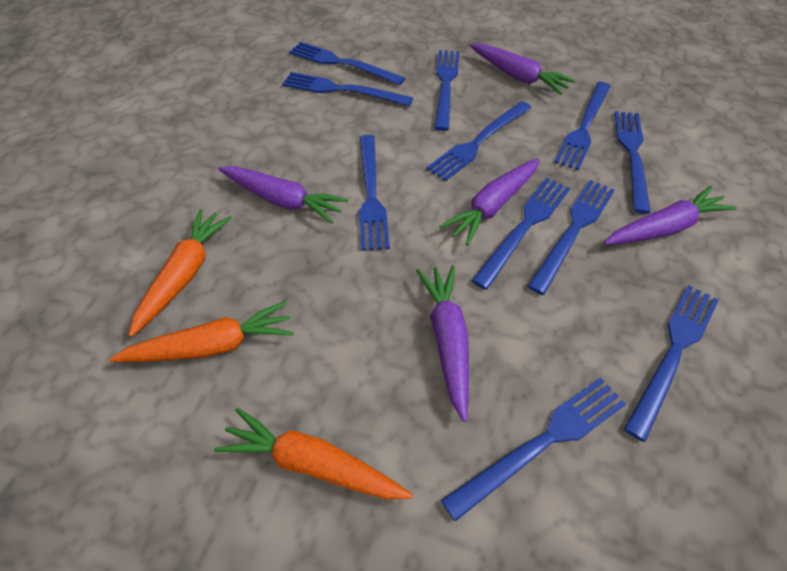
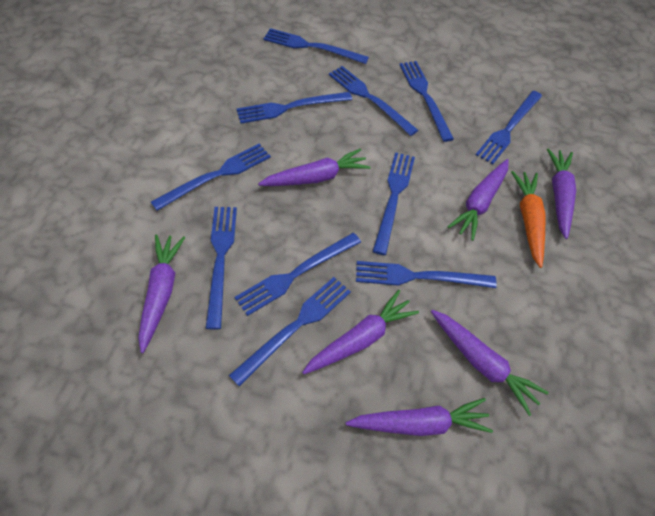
orange carrot: [110,301,294,362] [129,209,232,337] [214,408,413,500] = 3 -> [511,171,546,268] = 1
purple carrot: [218,166,348,224] [416,265,469,422] [439,158,540,246] [470,43,576,95] [604,186,737,245] = 5 -> [138,234,185,353] [258,148,371,186] [302,290,419,374] [346,398,493,436] [431,310,549,416] [448,159,509,241] [547,148,576,239] = 7

